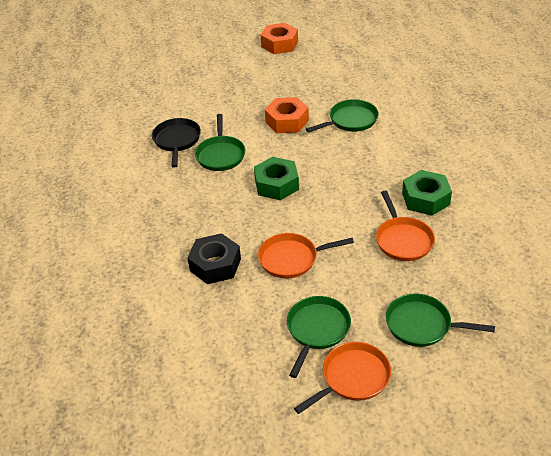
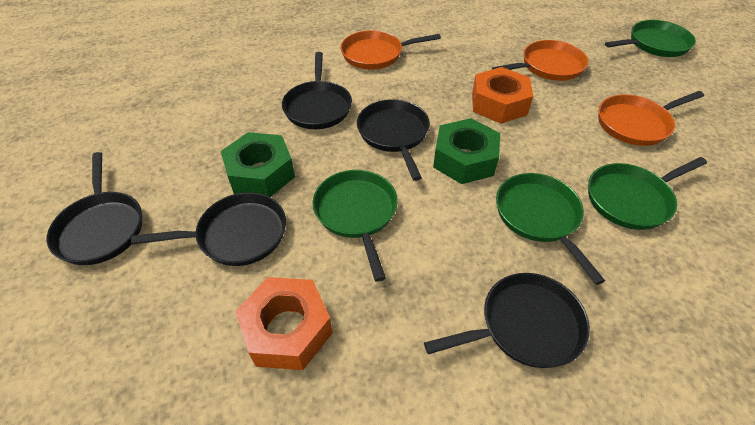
black nut: [187,233,241,284] = 1 -> none = 0
black pan: [152,118,201,168] = 1 -> [47,152,142,265] [131,192,286,266] [282,52,352,129] [357,99,430,181] [424,273,590,368] = 5

